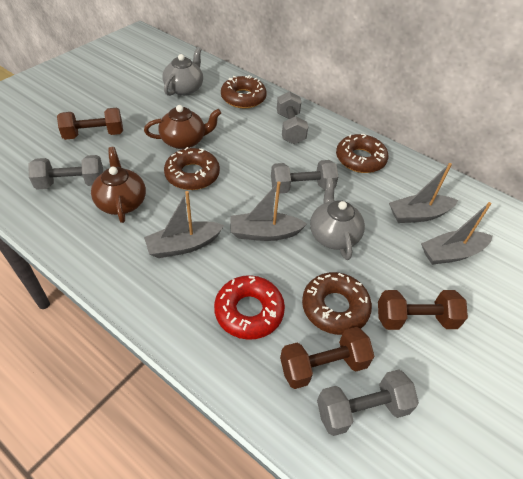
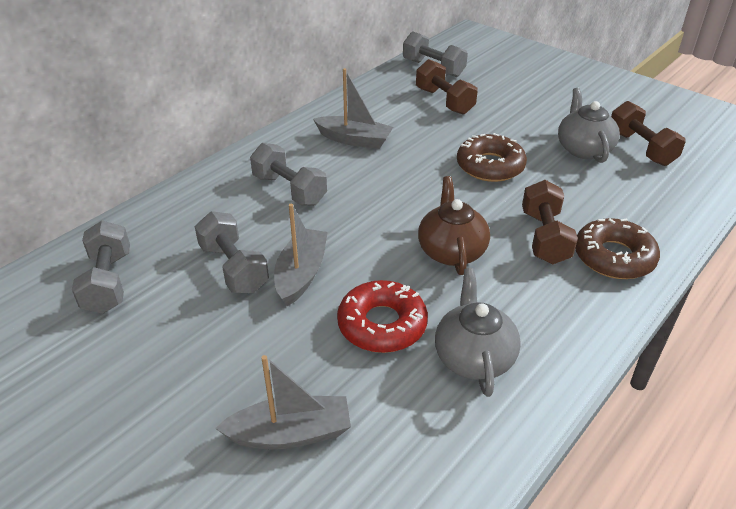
brown donut: [164,147,220,190] [221,75,267,108] [302,272,372,335] [336,134,388,173] = 4 -> [457,133,527,182] [575,218,660,279] = 2
brown teapot: [91,147,146,223] [144,105,221,149] = 2 -> [418,176,490,275] = 1
grey boat: [144,191,224,258] [231,181,307,241] [389,163,458,223] [421,202,493,265] = 4 -> [215,355,351,450] [274,204,328,306] [313,68,393,149] = 3

